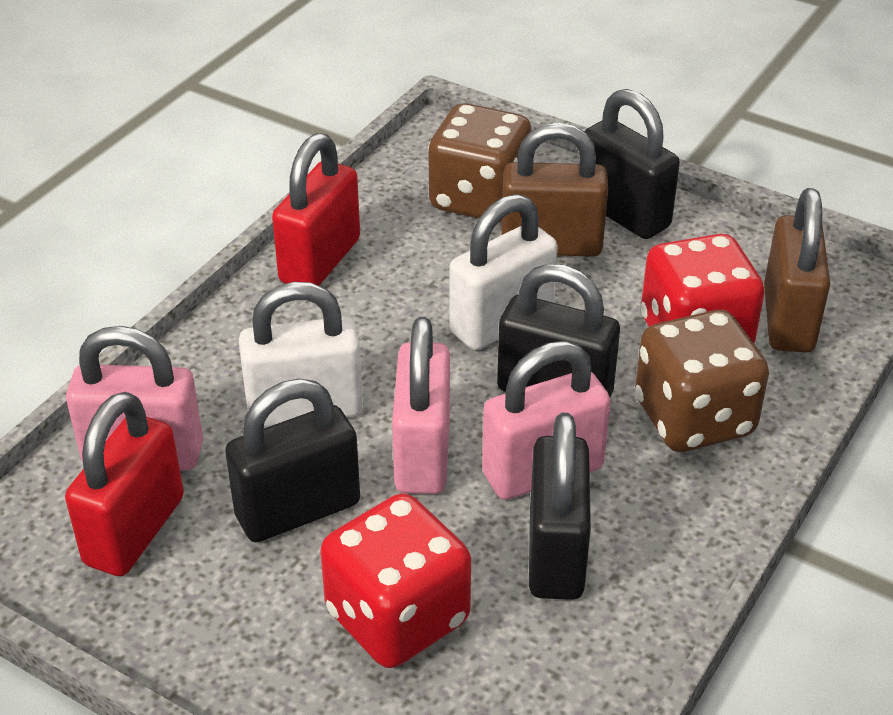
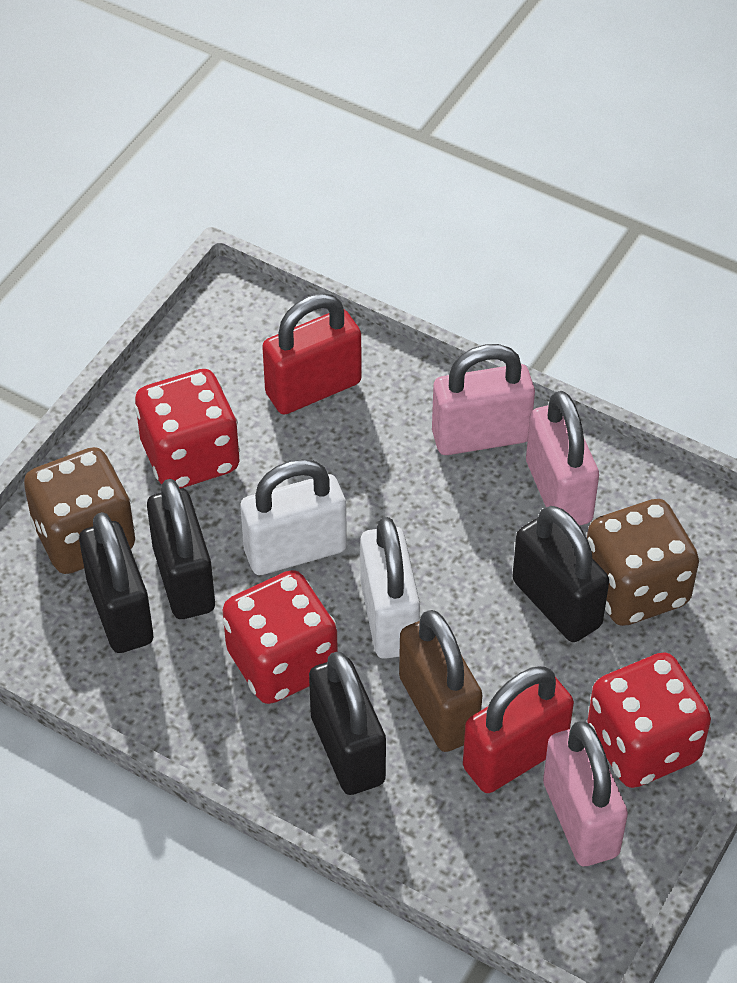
brown padlock: [501,122,608,257] [764,188,830,352] = 2 -> [399,610,482,752] = 1
red dice: [320,493,471,668] [641,234,764,343] = 2 -> [135,369,240,489] [222,570,338,704] [588,652,711,788] = 3

